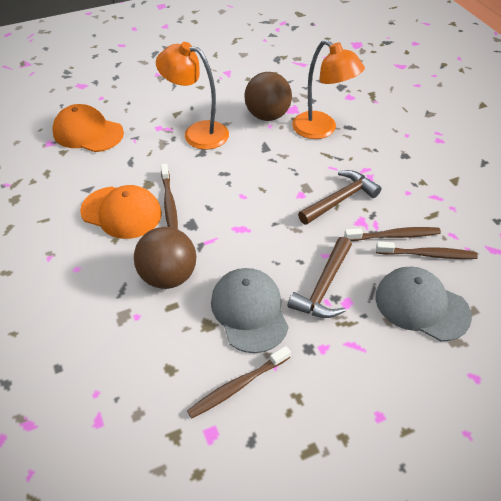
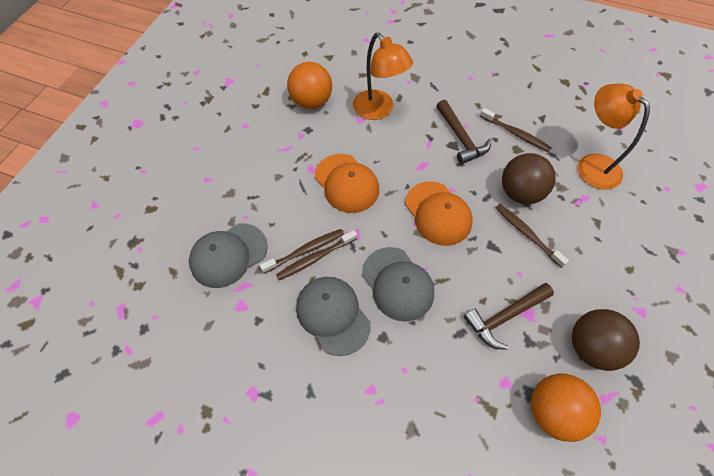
grey cap: [211,268,289,353] [375,267,472,341] = 2 -> [189,223,268,288] [296,277,371,356] [362,247,434,321] = 3
orange ball: none = 0 -> [287,62,332,109] [531,373,601,442] = 2

